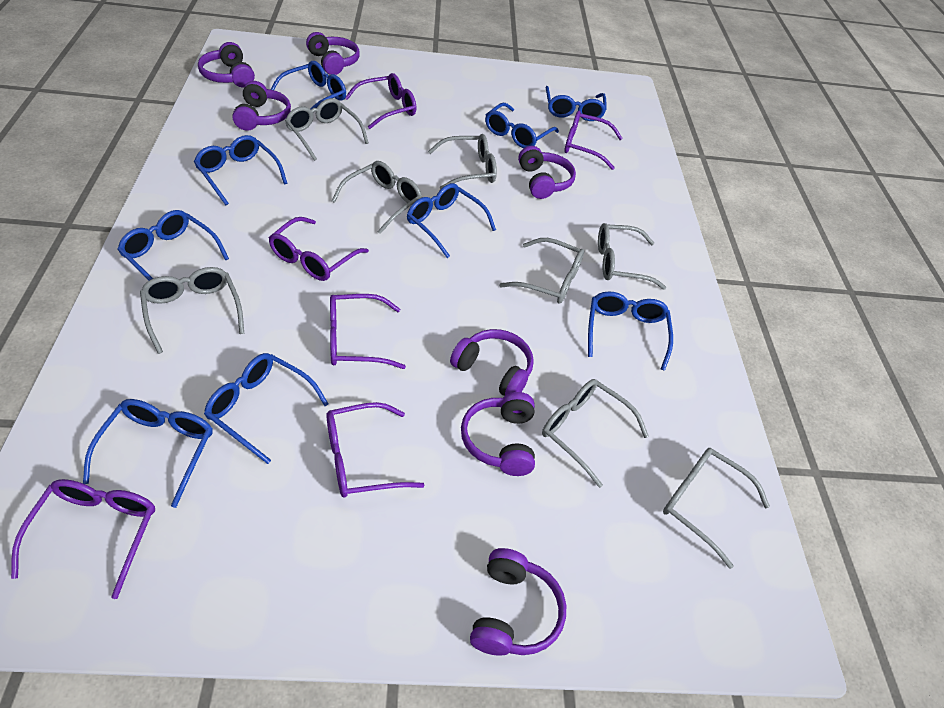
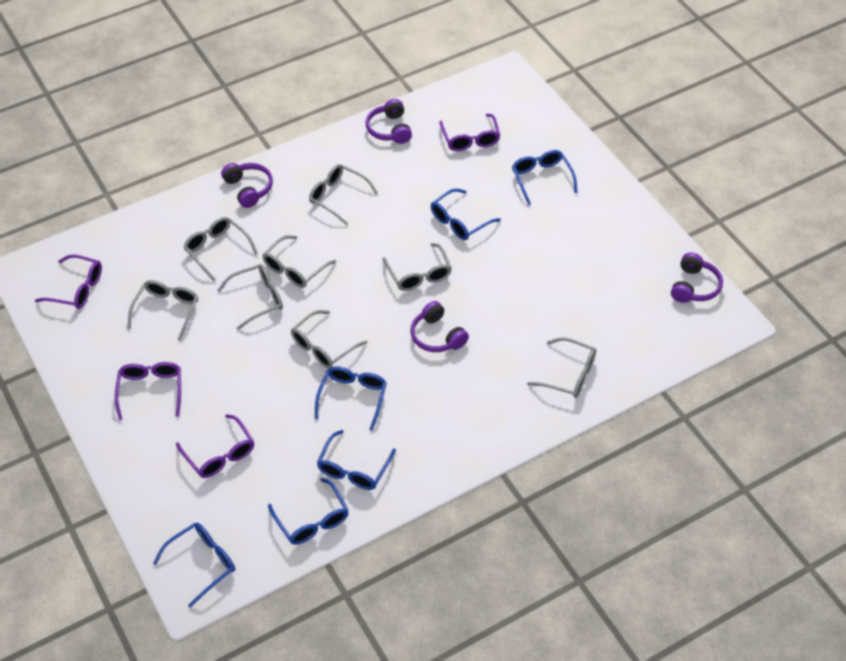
blue glasses: [83,399,213,508] [117,210,229,281] [194,135,288,205] [204,353,328,464] [270,61,346,109] [407,183,496,258] [485,103,559,148] [546,86,607,121] [588,291,673,371] = 9 -> [153,523,235,608] [268,478,349,545] [315,366,387,431] [317,430,396,490] [431,188,501,240] [512,150,578,206] = 6
purple glasses: [11,479,155,599] [269,217,369,281] [326,402,425,498] [330,294,406,369] [345,73,416,129] [564,111,623,170] = 6 -> [35,254,102,309] [115,362,181,420] [176,414,254,478] [439,114,500,151] = 4
purple headphones: [198,42,255,88] [232,81,291,131] [306,32,360,75] [450,329,534,396] [461,392,535,476] [470,548,566,655] [518,146,576,199] = 7 -> [221,163,273,208] [366,99,412,144] [411,301,469,352] [671,253,723,303] = 4

